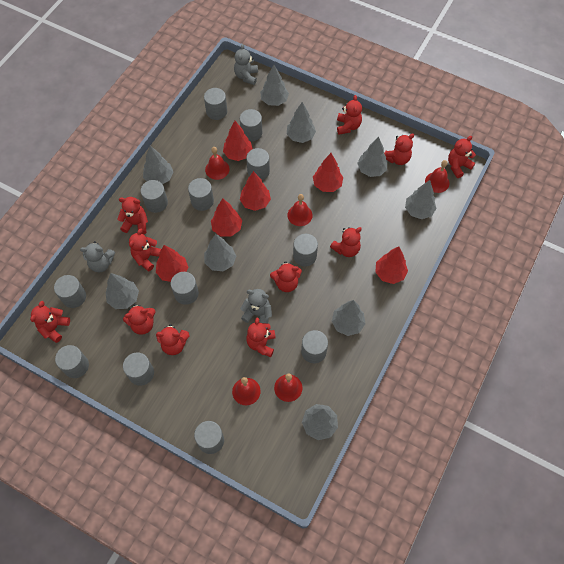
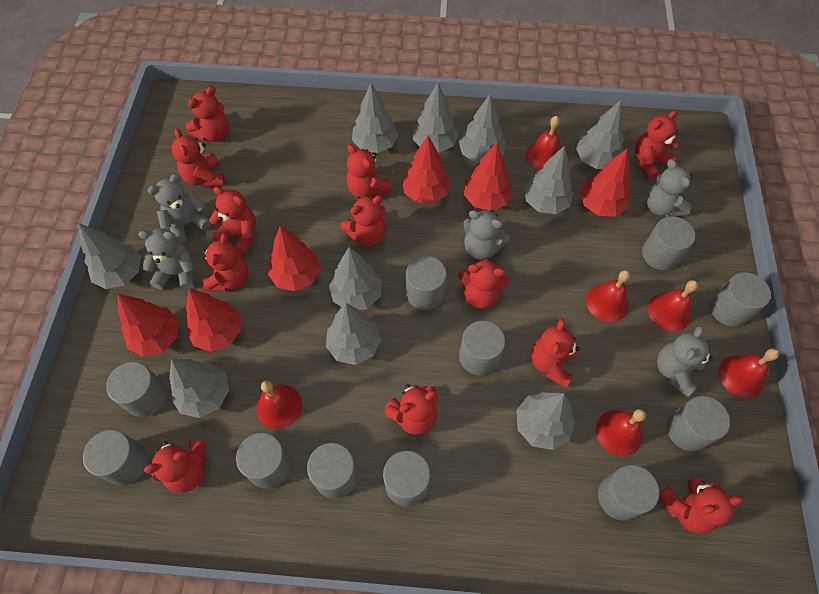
grey cylinder: [54,275,86,308] [55,345,89,378] [123,353,154,386] [141,180,168,213] [171,272,199,305] [188,178,214,211] [194,421,224,454] [204,88,227,120] [240,109,262,141] [246,148,270,180] [293,234,318,266] [301,330,328,363] = 12 -> [83,430,148,485] [106,362,167,417] [236,433,291,488] [307,443,358,499] [383,451,430,506] [406,256,447,310] [459,321,505,376] [598,465,659,521] [642,216,695,270] [667,396,730,451] [710,272,771,327] = 11
grey teddy bear: [80,241,115,272] [234,44,258,85] [240,289,272,323] = 3 -> [138,229,195,290] [148,174,212,243] [463,209,510,260] [646,159,692,217] [657,326,713,397] = 5
grey tree: [106,273,139,309] [143,146,173,184] [204,234,236,271] [260,65,289,106] [287,102,316,143] [302,404,338,440] [332,300,366,336] [357,137,387,177] [405,180,437,219] = 9 -> [78,223,141,289] [169,359,229,418] [326,303,381,365] [329,247,382,310] [352,83,398,153] [413,83,459,152] [459,94,506,163] [516,391,575,450] [524,146,573,214] [576,100,624,169] = 10
red bell: [205,147,229,180] [232,377,261,405] [274,374,302,402] [288,194,312,226] [425,160,449,193] = 5 -> [256,381,302,429] [526,116,561,170] [586,270,630,322] [596,409,646,456] [648,280,698,332] [719,348,779,398] = 6
red teddy bear: [30,301,70,343] [118,197,148,234] [123,304,156,335] [129,229,161,271] [156,324,190,355] [246,318,276,357] [270,261,302,292] [330,227,362,257] [337,95,362,135] [384,133,414,165] [448,136,476,178] = 11 -> [144,440,207,493] [171,128,225,188] [186,86,229,142] [202,233,248,292] [209,186,256,255] [340,196,386,246] [346,144,393,198] [384,384,438,435] [458,258,510,309] [531,318,580,388] [635,110,679,180] [659,479,744,534] = 12

